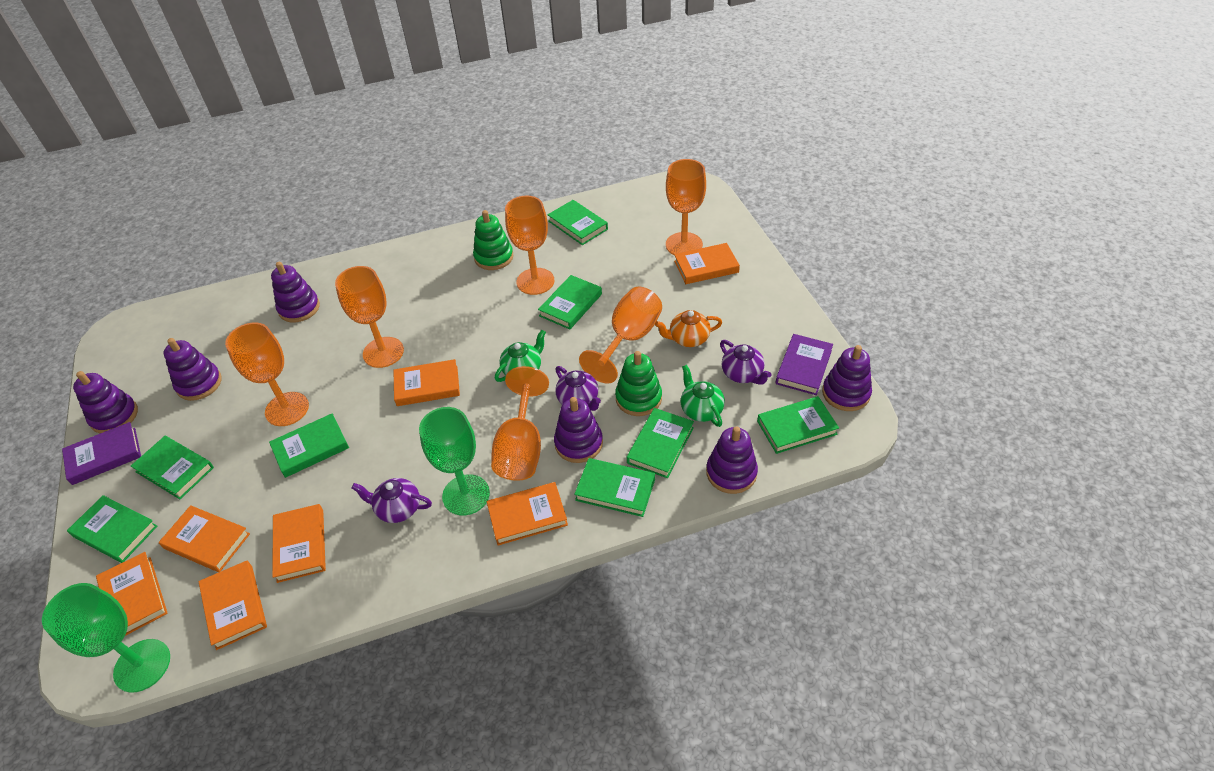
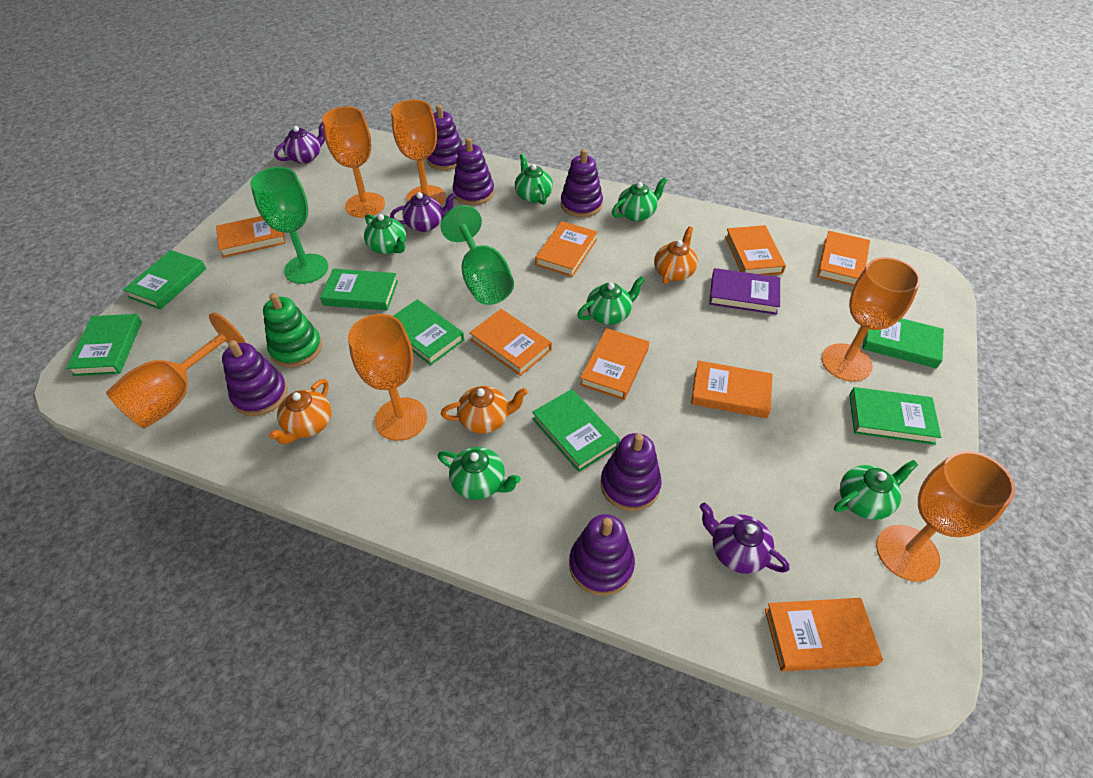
green book: [67,495,157,563] [131,436,214,499] [269,414,349,478] [538,275,602,329] [548,200,608,245] [574,458,655,517] [627,408,694,478] [757,396,839,454] = 8 -> [66,314,142,376] [123,250,206,310] [320,269,398,310] [393,299,464,365] [532,389,620,472] [849,387,941,445] [862,318,944,368] = 7
green stacking toy: [473,210,514,270] [615,351,662,416] = 2 -> [263,293,322,368] = 1
green teapot: [495,330,546,382] [681,365,725,427] = 2 -> [364,214,406,254] [438,447,521,500] [515,154,553,205] [577,276,645,325] [612,178,667,221] [834,460,918,520] = 6
orange book: [96,552,168,636] [159,505,250,572] [198,561,267,650] [272,504,326,583] [393,359,460,406] [487,482,568,545] [674,243,740,284] = 7 -> [216,216,286,258] [469,309,552,376] [535,221,597,277] [580,328,649,400] [691,361,773,418] [725,225,786,275] [765,598,883,671] [817,231,870,286] = 8
orange teapot: [655,310,722,347] = 1 -> [269,379,331,445] [441,386,528,434] [654,227,698,285] = 3
purple book: [62,422,141,485] [776,334,833,395] = 2 -> [709,268,780,315] = 1

